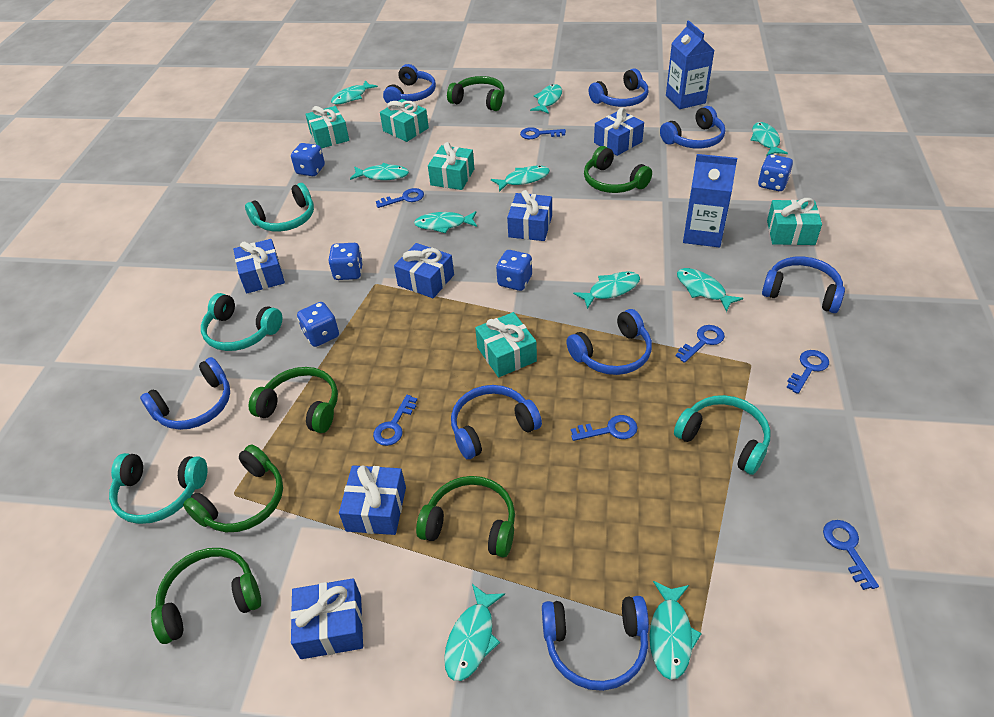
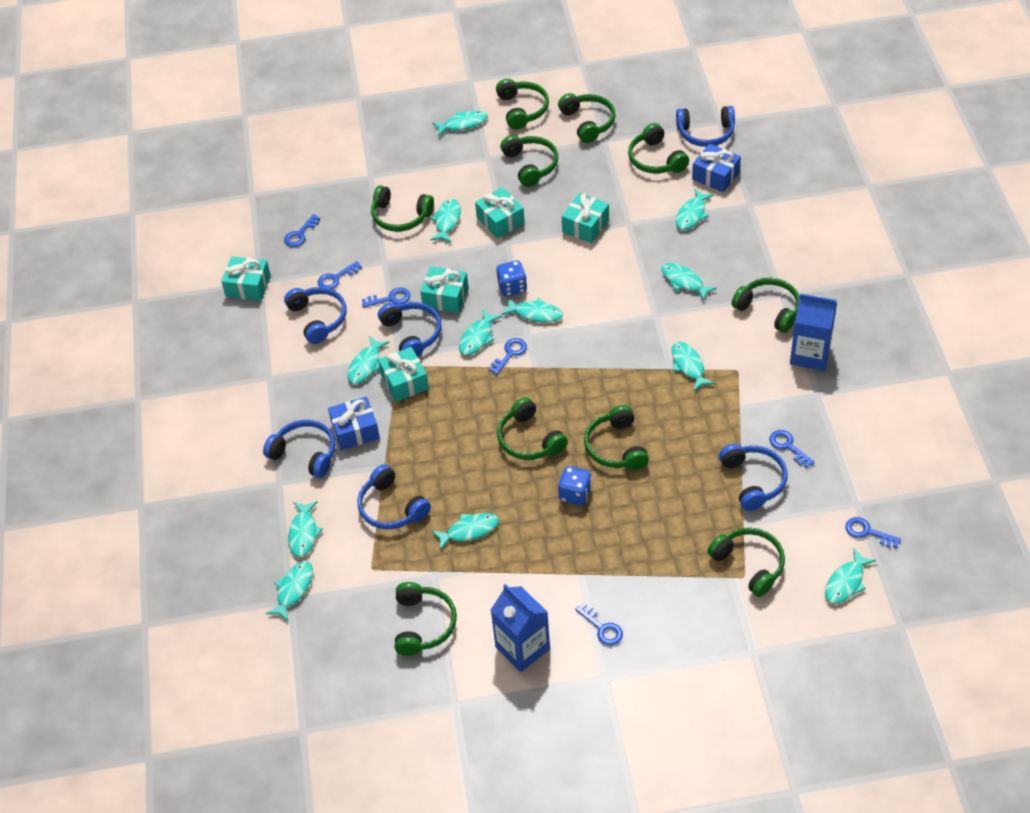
blue dice: [291,143,325,176] [297,302,339,347] [328,243,363,280] [496,250,532,291] [758,154,793,191] = 5 -> [497,260,527,296] [558,466,592,505] = 2
blue gift: [233,239,285,293] [290,578,363,659] [339,465,406,535] [394,243,454,298] [507,190,552,241] [594,108,644,156] = 6 -> [328,396,380,450] [692,144,741,192] = 2
blue headphones: [140,357,230,430] [383,64,436,104] [451,385,542,459] [542,596,649,691] [566,309,652,375] [589,68,648,107] [660,106,725,148] [762,256,845,313] = 8 -> [263,420,335,478] [284,287,347,344] [357,464,431,530] [378,302,441,357] [676,106,735,147] [719,444,787,511] = 6
green headphones: [151,548,261,644] [183,445,283,532] [248,367,338,433] [416,476,515,557] [447,76,505,111] [584,146,652,193] = 6 -> [371,185,434,232] [395,582,457,656] [496,79,549,129] [497,397,568,460] [501,135,558,187] [558,93,616,143] [584,405,649,470] [628,123,689,174] [708,528,785,597] [732,278,800,333] = 10
turquoise fish: [331,80,378,104] [350,163,409,180] [414,211,477,233] [444,584,505,681] [491,166,550,192] [530,84,562,114] [573,271,640,309] [649,581,702,680] [677,268,743,312] [750,122,788,156] = 10 -> [266,561,313,622] [288,501,323,557] [348,336,390,384] [430,199,461,242] [432,111,487,136] [432,513,499,550] [459,309,502,355] [501,298,563,322] [661,263,717,301] [672,342,715,391] [676,189,714,230] [825,549,876,604] = 12
turquoise headphones: [109,453,207,524] [201,293,282,351] [245,183,314,232] [674,395,771,475] = 4 -> none = 0

